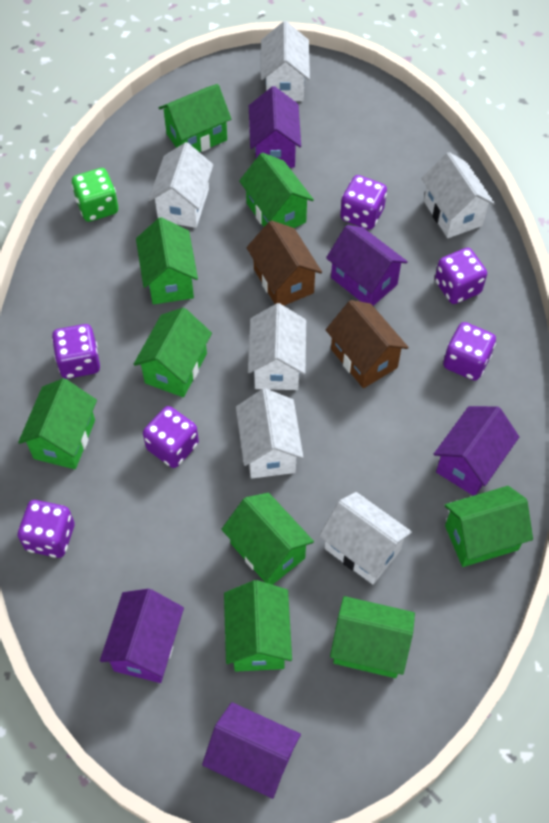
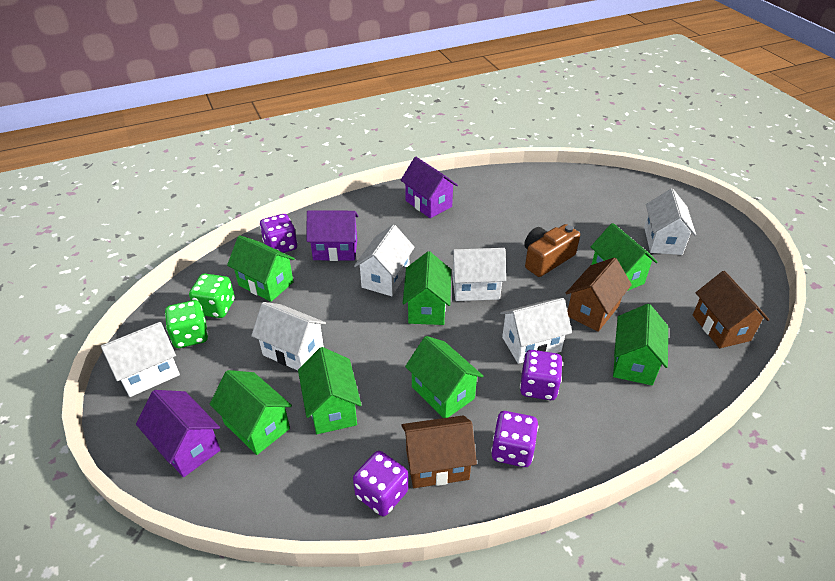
brown camera: none = 0 -> [524,224,580,277] = 1
brown house: [246,220,322,306] [326,300,409,388] = 2 -> [401,415,477,488] [566,257,632,332] [693,271,769,348] = 3
green dice: [72,168,118,222] = 1 -> [165,300,208,348] [189,274,235,318] = 2
green house: [18,378,97,469] [134,308,212,397] [136,217,198,304] [159,84,231,152] [221,493,314,585] [224,580,292,672] [239,153,314,228] [330,596,415,678] [445,486,533,567] = 9 -> [210,370,292,455] [227,235,295,302] [298,347,361,434] [403,251,451,325] [405,336,483,418] [591,223,657,291] [613,304,668,385] = 7
purple dice: [18,500,75,558] [52,324,100,379] [143,406,199,468] [340,175,387,230] [435,248,487,304] [443,322,496,381] = 6 -> [260,214,297,253] [353,451,408,516] [491,411,538,467] [520,350,563,400] = 4
purple house: [100,589,184,683] [202,702,301,799] [249,86,301,168] [326,225,408,306] [434,406,519,496] = 5 -> [136,390,221,477] [307,210,358,261] [401,157,458,218] = 3

